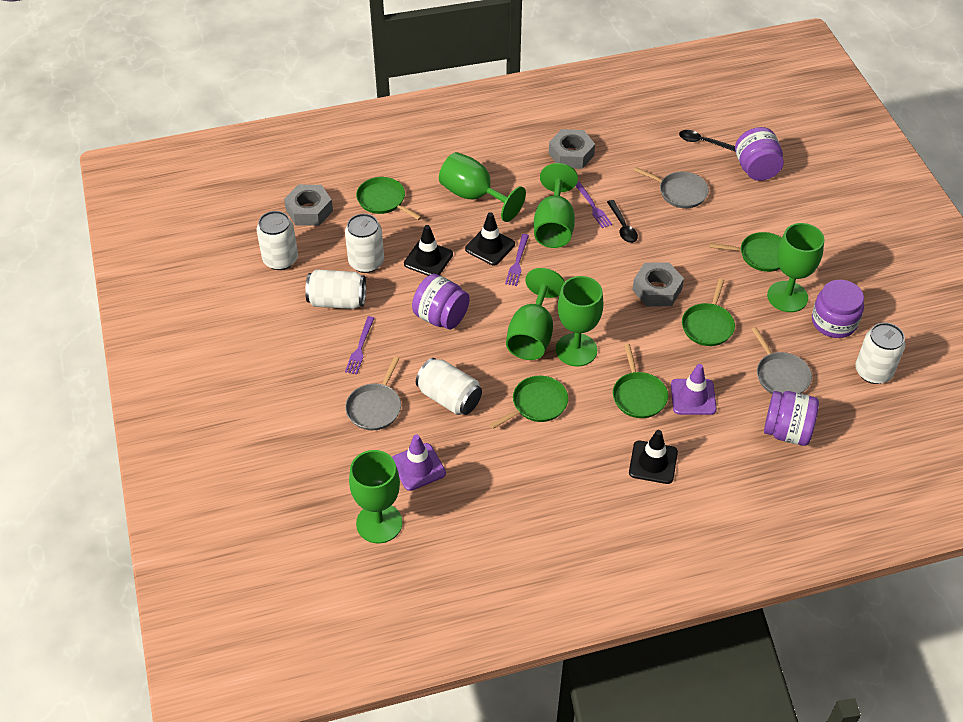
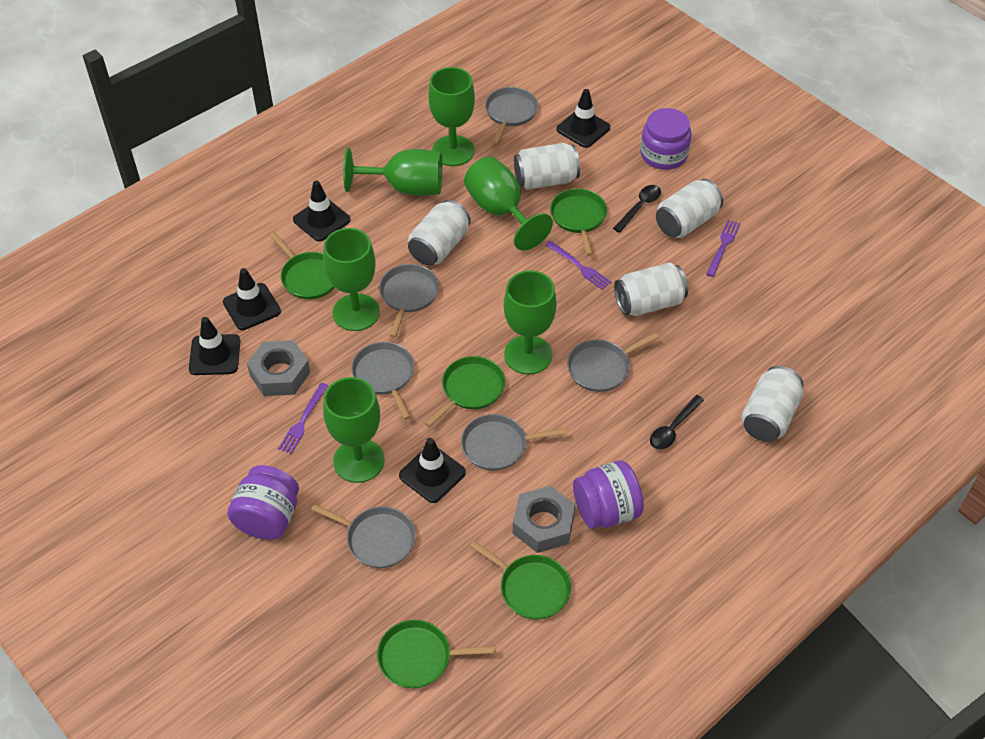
black traffic cone: [404,225,453,276] [465,212,515,265] [629,430,678,484] = 3 -> [189,317,240,375] [223,268,281,330] [293,181,351,242] [399,438,466,503] [556,89,611,148] = 5
grey nut: [284,185,333,226] [549,129,595,169] [632,262,684,307] = 3 -> [247,340,310,396] [513,486,576,553] = 2
grey pan: [345,357,401,430] [634,167,709,208] [751,327,812,394] = 3 -> [311,504,416,568] [351,342,414,420] [379,264,439,338] [461,414,567,471] [485,87,538,144] [567,332,659,392] = 6
purple jar: [412,274,470,329] [735,127,784,181] [764,391,819,446] [812,280,864,338] = 4 -> [227,465,299,540] [573,460,644,529] [640,108,692,170] = 3
purple traffic cone: [392,434,446,491] [671,364,717,415] = 2 -> none = 0

